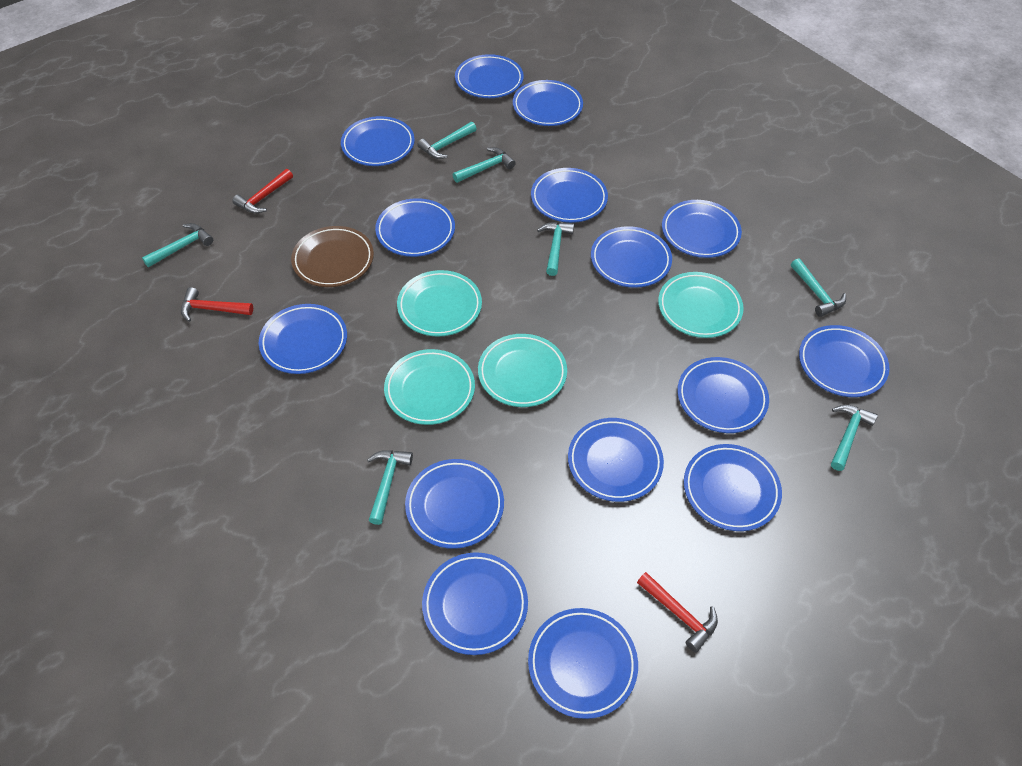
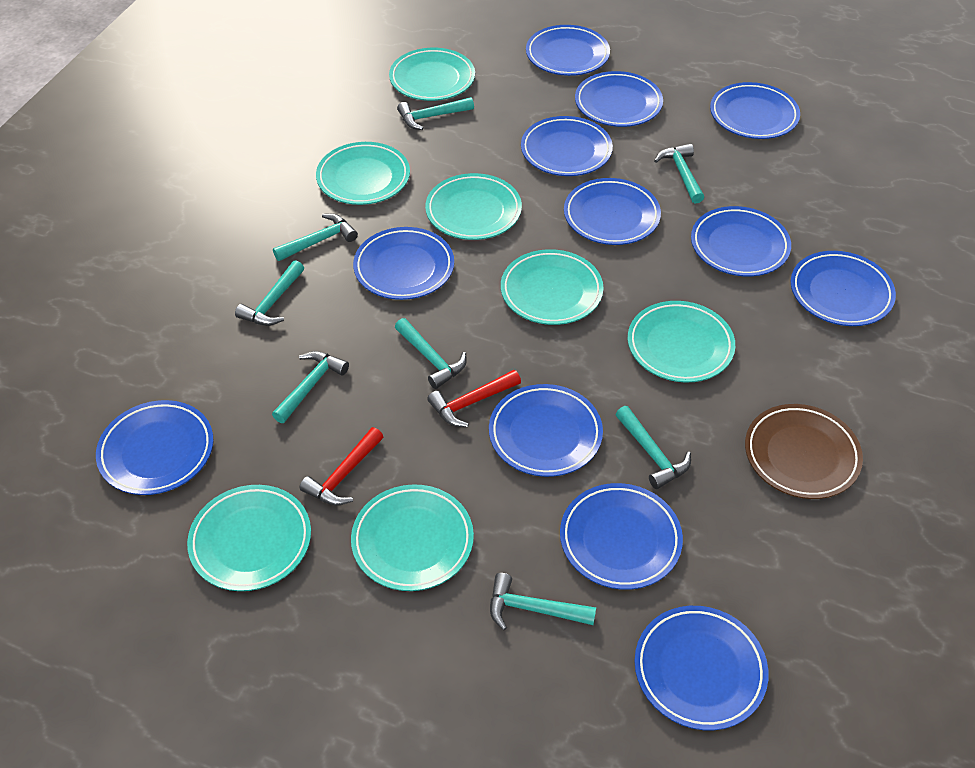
blue plate: [259,304,347,374] [341,116,415,166] [375,198,455,257] [405,459,504,549] [422,552,528,655] [455,54,524,98] [513,80,583,126] [528,608,638,719] [531,168,608,223] [568,418,664,502] [591,226,672,288] [662,200,742,258] [677,357,769,433] [684,444,782,531] [799,325,889,397] = 15 -> [96,400,213,495] [353,227,454,300] [489,384,603,477] [521,116,613,176] [526,25,610,76] [560,483,683,590] [564,178,661,245] [575,71,663,127] [634,606,768,730] [691,206,791,277] [710,82,800,139] [791,251,896,326] = 12
red hammer: [181,287,253,322] [232,169,293,214] [637,572,718,653] = 3 -> [299,427,383,506] [427,370,521,427] = 2
turquoise hammer: [142,223,213,267] [367,450,413,525] [417,122,477,159] [453,147,515,183] [537,222,574,276] [791,258,846,317] [831,405,878,471] = 7 -> [235,260,304,326] [272,351,349,423] [273,213,358,261] [395,318,467,389] [397,97,474,130] [490,573,596,630] [615,406,691,489] [654,143,704,203] = 8
turquoise plate: [384,349,475,425] [397,270,482,337] [478,334,567,407] [658,272,744,338] = 4 -> [187,485,311,591] [316,142,410,205] [351,484,474,591] [389,48,475,101] [425,173,522,240] [501,249,604,325] [628,301,735,383] = 7

